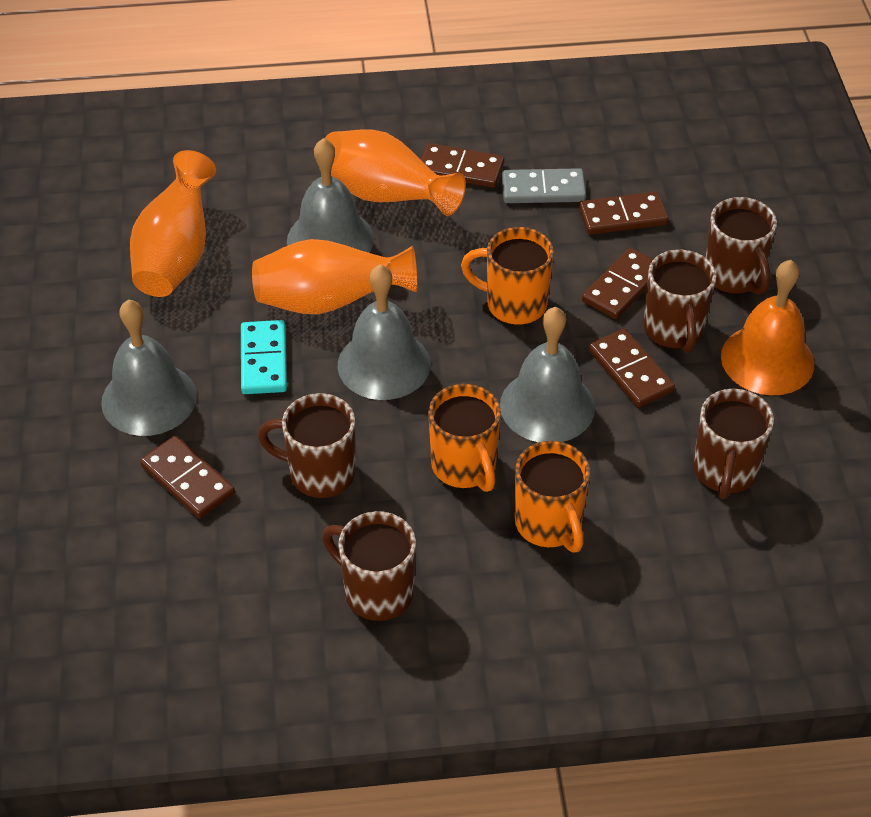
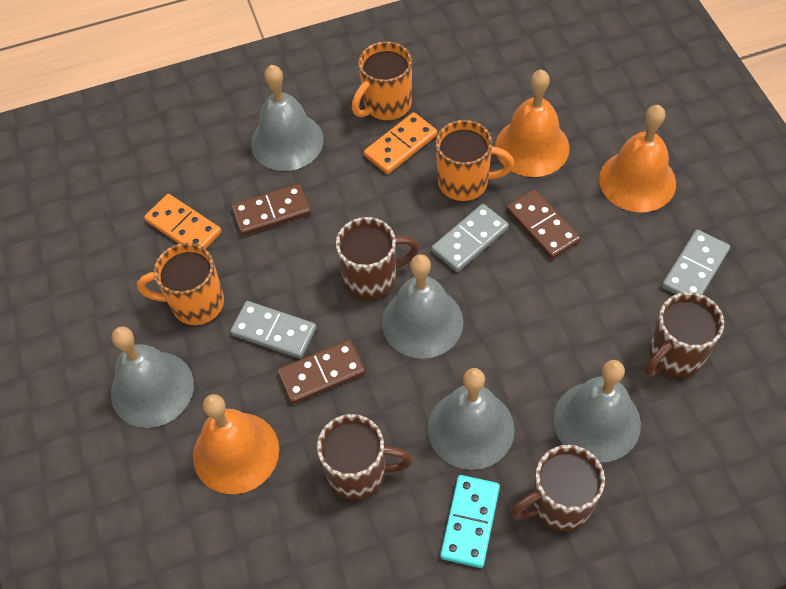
brown domino: [140,436,235,519] [421,143,504,188] [579,191,669,235] [582,248,654,319] [589,329,675,407] = 5 -> [232,184,311,236] [277,340,365,404] [506,189,581,259] = 3
brown mug: [258,393,356,498] [322,511,416,621] [643,250,716,353] [694,389,774,500] [705,197,777,295] = 5 -> [317,414,413,500] [336,217,419,300] [511,445,605,532] [645,292,724,377] = 4
grey bell: [101,299,197,436] [287,138,374,253] [338,264,430,400] [500,307,595,442] = 4 -> [111,326,194,428] [251,65,324,171] [382,254,463,359] [428,368,515,470] [553,360,641,462] = 5
grey domino: [502,168,586,203] = 1 -> [230,301,316,359] [432,204,509,272] [662,230,730,295] = 3
orange bell: [721,260,814,395] = 1 -> [193,394,279,494] [495,69,570,177] [599,105,676,212] = 3
orange domino: none = 0 -> [144,194,222,249] [364,112,437,174] = 2
orange vase: [130,150,216,297] [252,239,417,314] [324,129,466,216] = 3 -> none = 0

